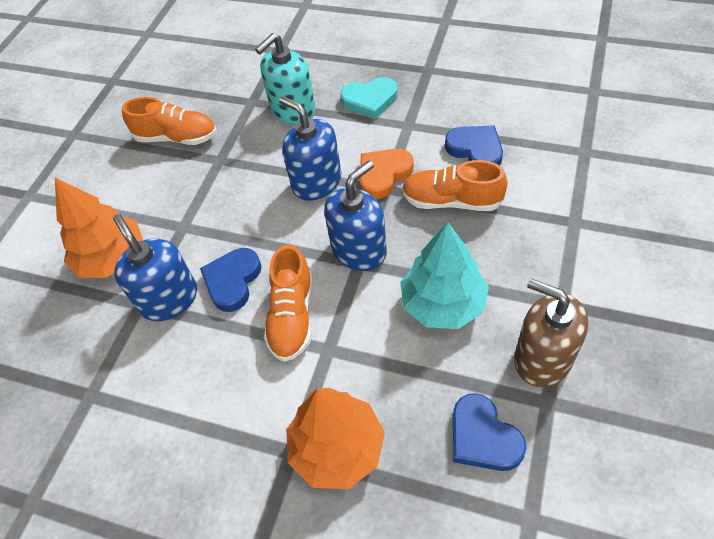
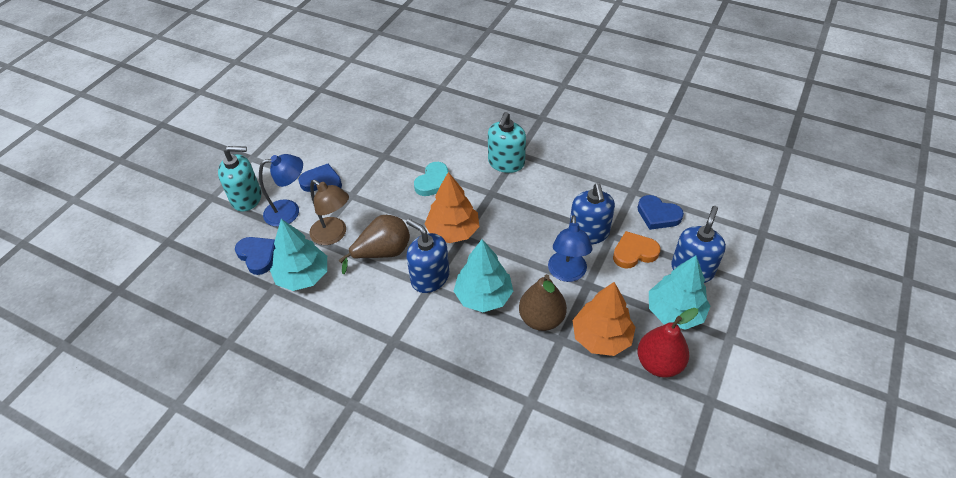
blue lamp: none = 0 -> [259,154,303,227] [548,215,592,282] = 2
brown lamp: none = 0 -> [309,180,349,245] = 1
brown pear: none = 0 -> [339,215,410,274] [519,274,567,331] = 2
brown soap dispenser: [514,278,588,387] = 1 -> none = 0
orange shoe: [122,97,217,145] [264,245,313,362] [402,160,508,211] = 3 -> none = 0
red pear: none = 0 -> [637,308,698,378] = 1
turquoise soap dispenser: [255,33,316,124] = 1 -> [218,146,261,211] [488,112,526,173] = 2
turquoise tree: [400,222,489,329] = 1 -> [270,219,327,291] [454,239,513,312] [649,255,710,330] = 3

